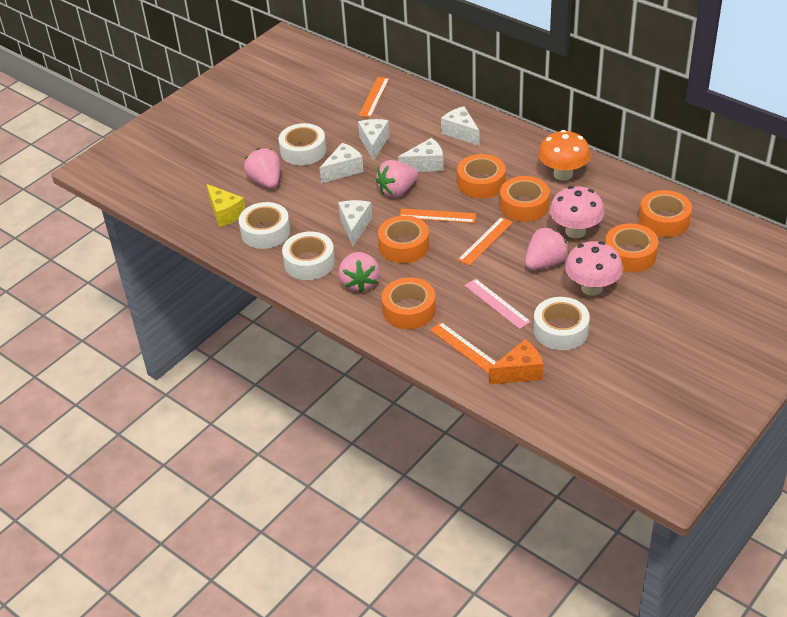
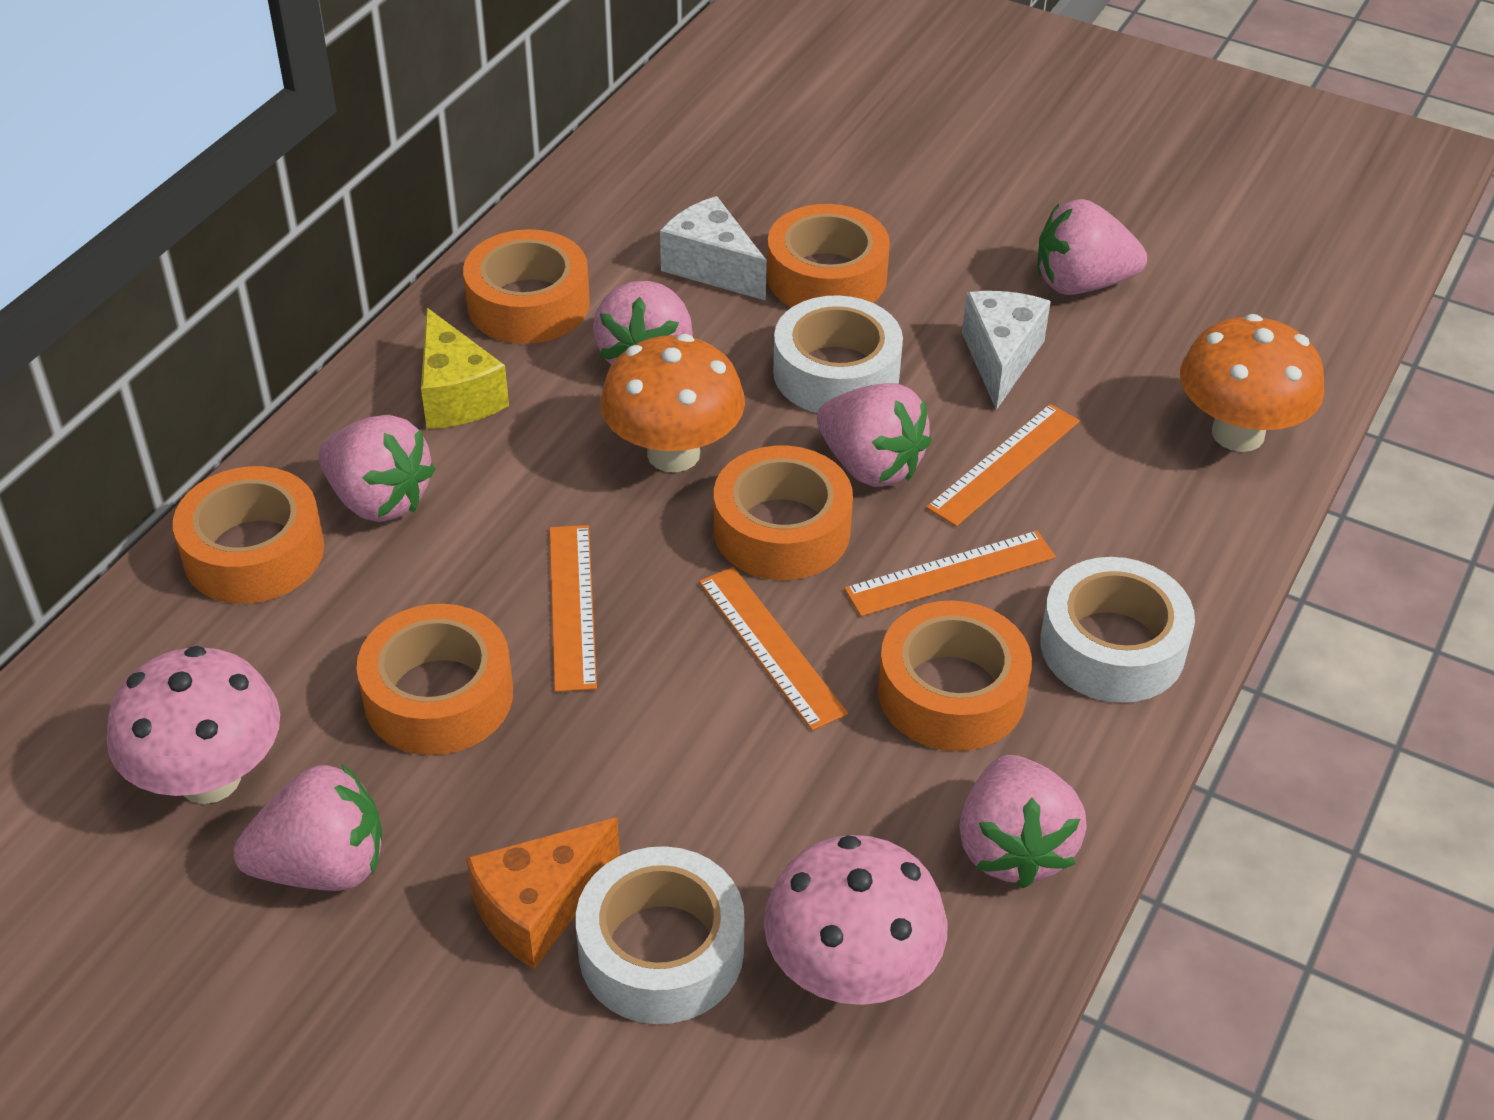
orange mushroom: [538,130,591,181] = 1 -> [600,334,745,472] [1180,314,1324,452] = 2
pink ruler: [465,279,531,329] = 1 -> none = 0
pink strawberry: [244,148,280,188] [339,252,380,293] [376,160,418,198] [525,227,569,270] = 4 -> [233,764,382,891] [318,415,435,522] [593,281,693,365] [817,383,932,487] [959,755,1087,889] [1038,199,1147,295] = 6
white cheese: [319,143,364,183] [338,200,372,246] [358,119,390,161] [398,138,443,172] [441,106,479,146] = 5 -> [660,196,767,301] [962,291,1051,410] = 2
white tape: [239,202,290,249] [278,123,326,165] [282,232,335,280] [533,297,590,350] = 4 -> [576,846,745,1024] [773,295,903,413] [1040,557,1195,703] = 3

